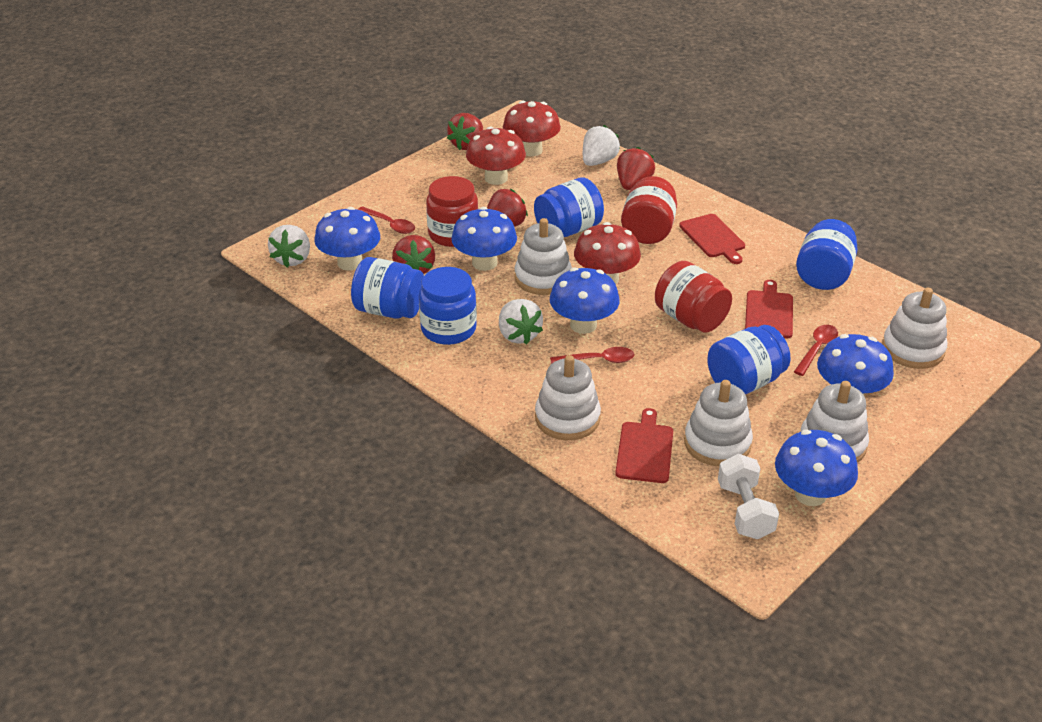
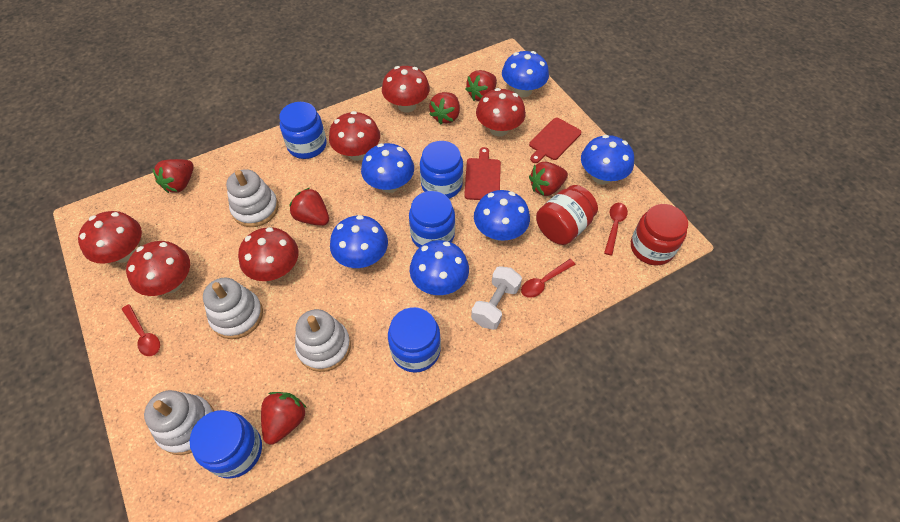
blue mushroom: [314,207,380,271] [451,207,517,271] [550,267,620,334] [775,430,858,506] [817,334,894,395] = 5 -> [330,215,388,268] [361,143,414,193] [410,240,469,295] [474,190,530,241] [502,51,549,97] [581,135,634,185] = 6
red cutting board: [615,408,673,483] [679,214,745,264] [745,280,793,338] = 3 -> [464,147,501,200] [529,118,582,163] = 2
red jar: [426,176,478,247] [621,176,677,244] [655,261,732,333] = 3 -> [536,185,598,245] [631,204,688,266] = 2
red mushroom: [466,126,526,185] [503,101,561,156] [574,222,641,284] = 3 -> [78,211,142,264] [126,241,190,296] [238,227,299,281] [329,111,380,161] [382,66,430,113] [476,88,526,137] = 6
red strawberry: [392,235,435,274] [447,113,483,150] [487,189,528,227] [617,147,655,190] = 4 -> [152,159,194,193] [261,392,307,445] [289,188,329,226] [429,92,460,124] [465,70,497,101] [529,162,568,196] = 6
white stacking toy: [514,218,572,295] [535,355,601,440] [684,380,753,466] [801,381,869,463] [882,288,947,369] = 5 -> [144,390,214,455] [203,278,263,339] [226,169,279,227] [295,309,351,372] = 4
white strawberry: [268,225,310,267] [499,299,543,345] [583,125,620,166] = 3 -> none = 0

